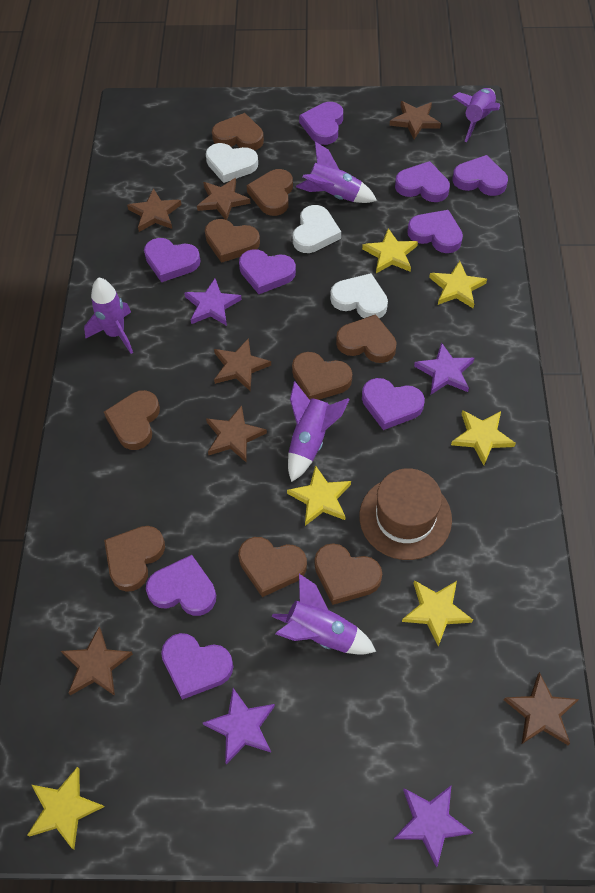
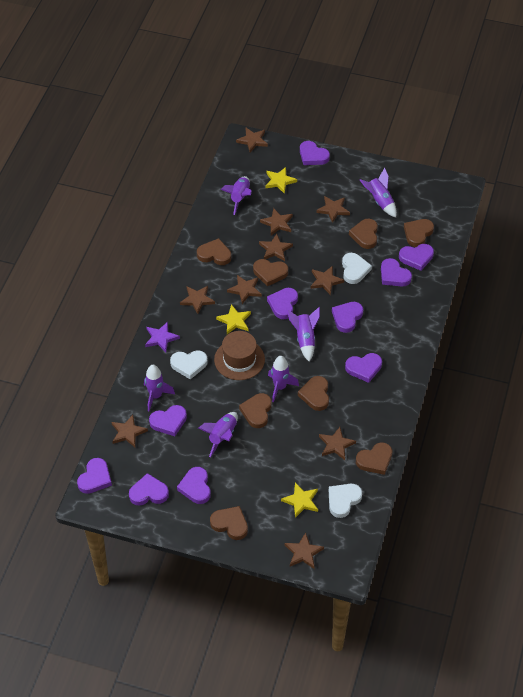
brown heart: [104,390,160,450] [104,526,165,592] [205,219,260,263] [212,113,264,150] [238,537,307,597] [247,169,293,216] [292,352,352,400] [315,543,382,605] [336,314,397,363] = 9 -> [197,238,231,265] [210,506,248,540] [239,393,272,428] [253,259,288,286] [298,376,329,411] [349,219,378,249] [356,442,393,475] [404,219,434,247] = 8
brown star: [61,627,133,696] [127,188,181,232] [197,178,250,220] [206,405,267,462] [214,338,271,391] [390,101,441,139] [504,672,579,745] = 7 -> [111,415,148,447] [180,286,215,314] [227,275,262,304] [236,128,268,152] [259,234,293,261] [260,208,293,235] [285,532,324,569] [310,266,344,295] [316,196,350,223] [319,427,356,460] = 10
purple heart: [144,238,200,282] [146,555,216,616] [161,633,233,700] [239,249,296,294] [299,102,343,145] [362,378,425,430] [395,161,450,202] [407,210,463,253] [452,155,508,196] = 9 -> [77,458,112,494] [129,473,169,506] [149,405,187,436] [177,467,211,504] [267,288,298,319] [300,141,330,165] [332,302,363,333] [345,353,382,383] [381,258,412,287] [399,244,434,271] = 10
purple rocket: [84,277,133,354] [272,574,376,655] [288,381,350,482] [296,142,377,203] [453,88,500,142] = 5 -> [144,365,175,411] [198,412,238,457] [221,176,252,215] [268,356,299,402] [287,307,320,362] [360,168,397,218] = 6
purple star: [184,279,242,326] [203,688,275,764] [394,786,473,868] [414,342,474,394] = 4 -> [145,322,180,352] = 1
yellow star: [27,767,104,850] [287,465,351,526] [362,228,418,273] [402,580,473,646] [429,261,487,308] [451,410,516,465] = 6 -> [216,304,251,334] [265,167,297,194] [281,482,318,518] = 3

